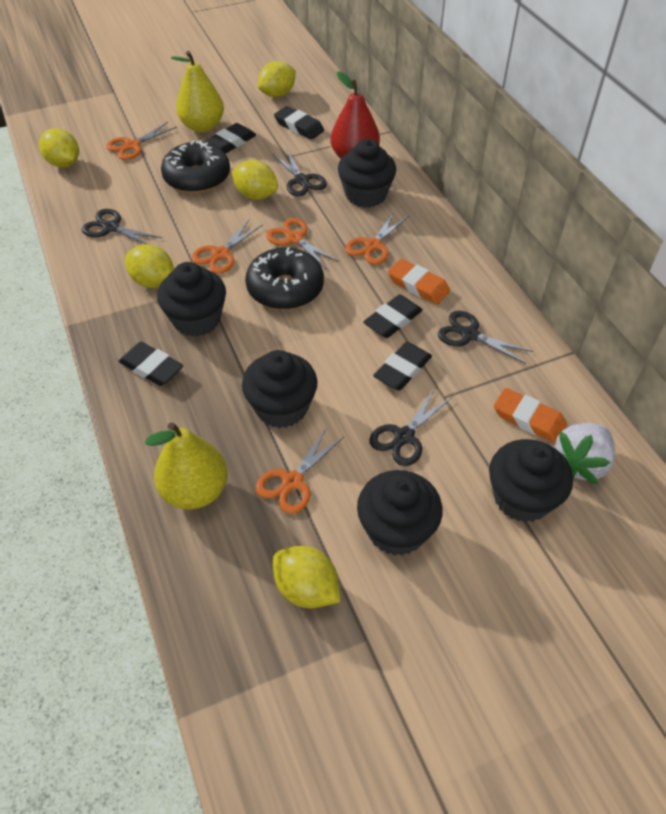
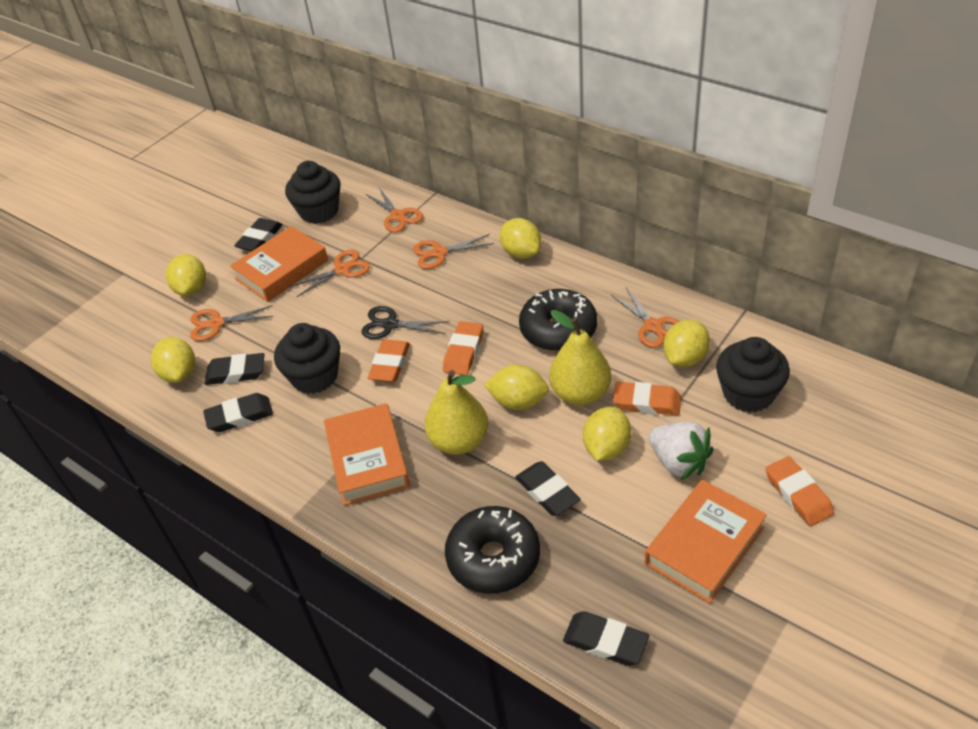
black cupcake: [157,262,226,336] [242,350,317,428] [338,139,396,208] [357,470,442,556] [489,439,573,522] = 5 -> [274,323,340,394] [285,161,341,224] [716,337,790,412] = 3
black scissors: [81,209,163,244] [273,150,327,196] [369,388,452,466] [438,311,533,364] = 4 -> [361,306,449,339] = 1
orange book: none = 0 -> [230,226,328,302] [324,403,410,505] [645,480,767,603] = 3
orange eraser: [388,259,450,305] [494,388,567,443] = 2 -> [368,340,410,382] [443,321,483,375] [613,382,681,415] [766,456,834,526] = 4
red pear: [331,71,380,159] = 1 -> none = 0
yellow lemon: [39,128,79,168] [125,244,174,288] [232,160,278,200] [258,61,296,97] [273,546,340,608] = 5 -> [151,337,195,383] [166,254,206,296] [484,365,549,410] [500,218,541,259] [583,407,631,461] [663,320,710,367] = 6

